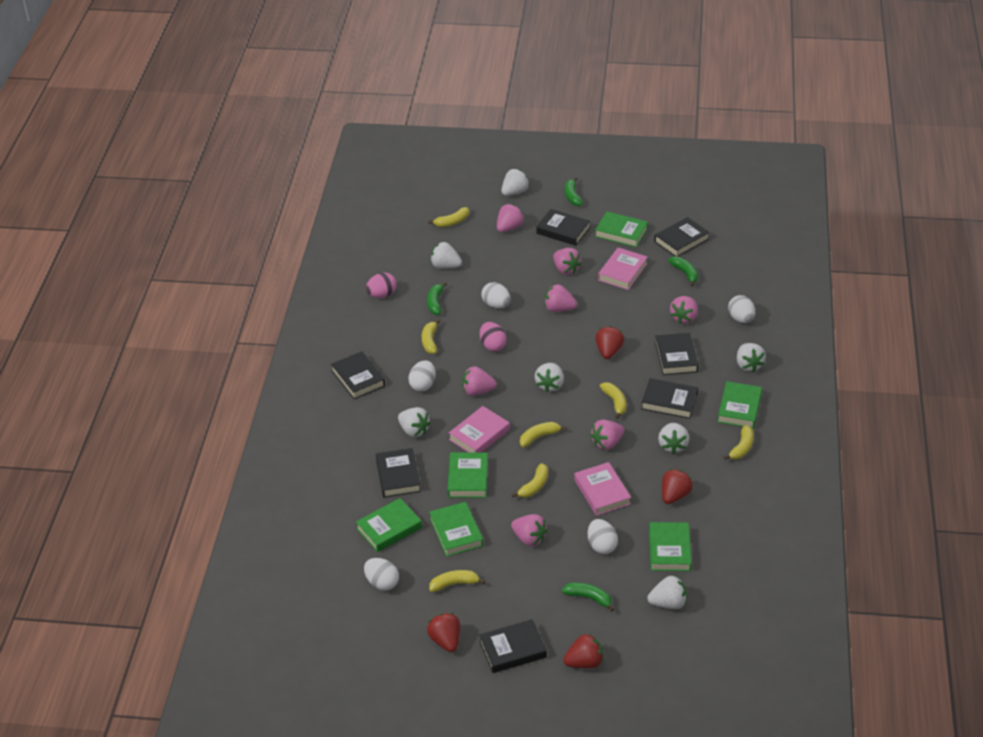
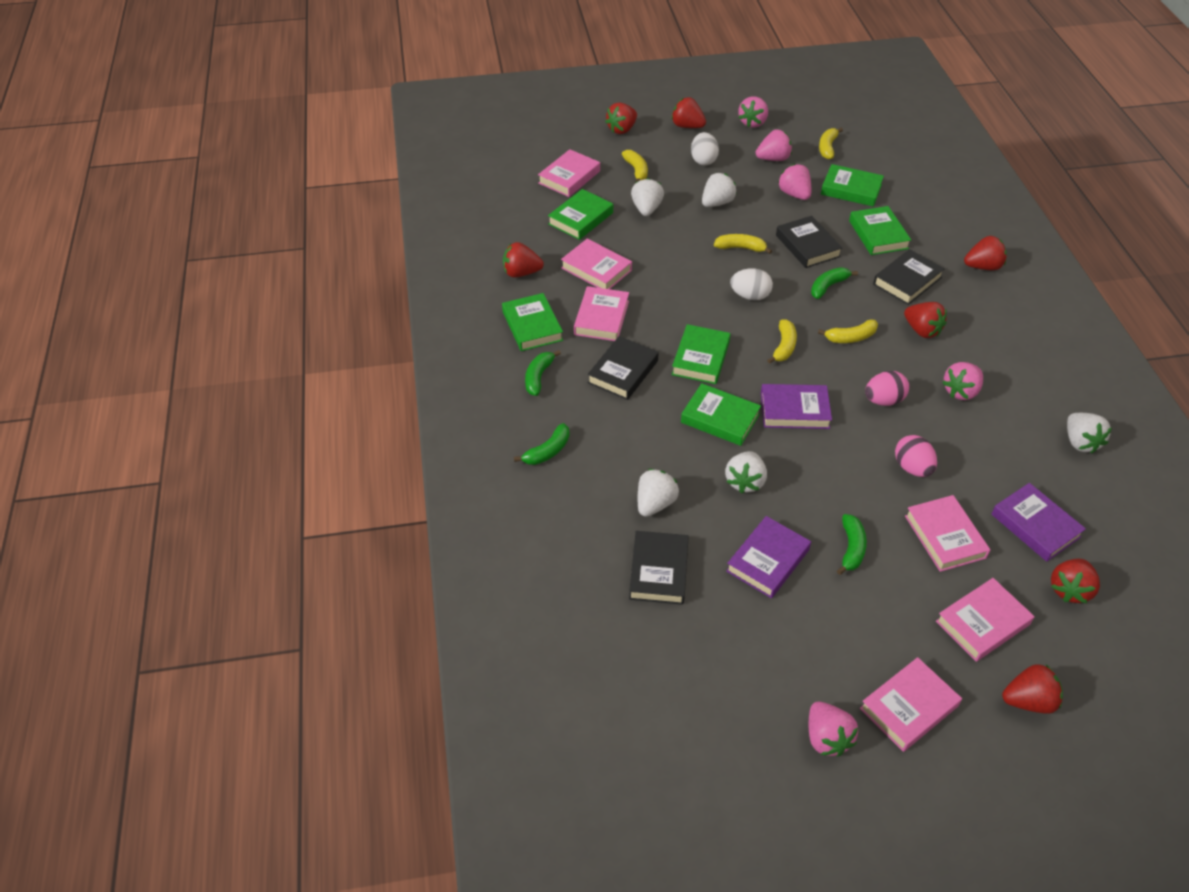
black book: [331,351,385,399] [376,448,421,498] [479,619,547,673] [536,209,590,246] [641,378,698,419] [654,217,710,257] [655,333,699,375] = 7 -> [588,336,659,400] [629,531,689,605] [776,216,842,268] [873,249,945,305] = 4
pink book: [449,406,510,453] [574,462,631,516] [598,248,647,290] = 3 -> [538,149,600,197] [561,239,632,289] [574,286,629,341] [860,657,962,752] [905,495,990,572] [936,578,1035,662] = 6
pink strawberry: [462,366,497,396] [497,204,524,232] [511,514,548,546] [545,284,577,312] [553,248,581,275] [590,419,624,450] [670,296,698,324] = 7 -> [738,96,768,128] [756,129,792,161] [778,164,811,200] [809,702,858,757] [942,362,983,400] = 5
purple book: none = 0 -> [726,516,811,598] [761,384,832,429] [991,483,1086,562] = 3
red strawberry: [427,613,460,652] [563,633,603,668] [595,326,624,359] [662,469,693,504] = 4 -> [503,242,544,278] [605,103,637,134] [671,97,706,128] [904,302,947,338] [964,236,1006,270] [1002,664,1063,714] [1051,559,1100,603] = 7
white egg: [364,558,399,591] [408,360,436,391] [481,282,511,308] [588,519,618,554] [728,295,755,323] = 5 -> [691,132,719,165] [730,268,773,300] = 2
white strawberry: [398,407,431,437] [430,242,462,269] [501,169,529,196] [535,363,564,392] [648,576,687,609] [658,423,689,454] [737,343,766,372] = 7 -> [631,178,664,216] [638,469,679,517] [702,173,737,207] [725,451,767,494] [1067,413,1112,454] = 5
yellow banana: [422,319,441,354] [428,207,469,227] [429,570,485,592] [512,463,548,498] [520,422,567,447] [600,382,626,419] [723,425,754,460] = 7 -> [622,150,648,184] [714,234,772,254] [767,319,797,364] [818,319,878,343] [819,128,843,159] = 5

